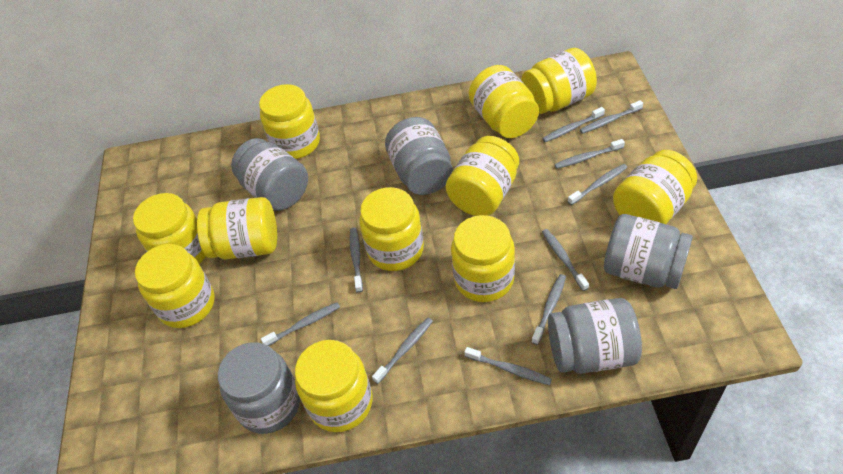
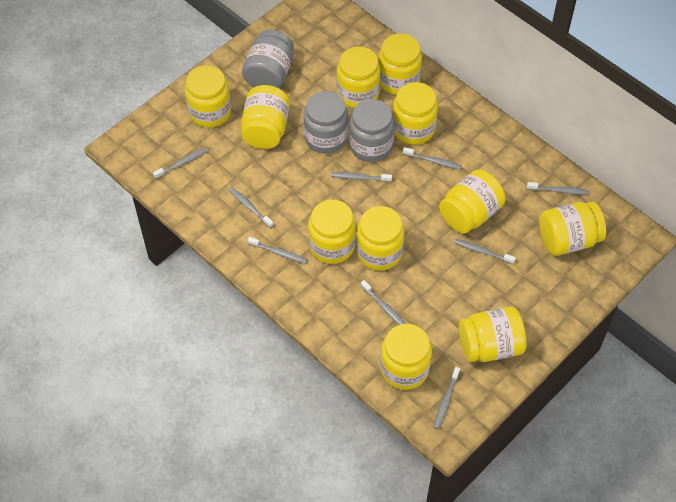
grey jar: [218,342,300,434] [231,138,308,211] [385,117,453,195] [548,298,642,374] [604,214,693,289] = 5 -> [242,30,294,88] [303,91,348,154] [349,99,394,162] = 3
grey toothbrush: [261,302,340,346] [350,228,363,293] [372,318,433,384] [464,347,552,385] [532,274,566,345] [542,107,605,142] [542,229,589,291] [554,139,625,169] [568,164,627,205] [580,100,643,134] = 10 -> [153,147,208,179] [229,187,274,228] [247,237,307,264] [331,172,392,182] [361,280,406,325] [403,147,462,170] [434,367,460,429] [454,239,516,264] [527,182,589,195] = 9

